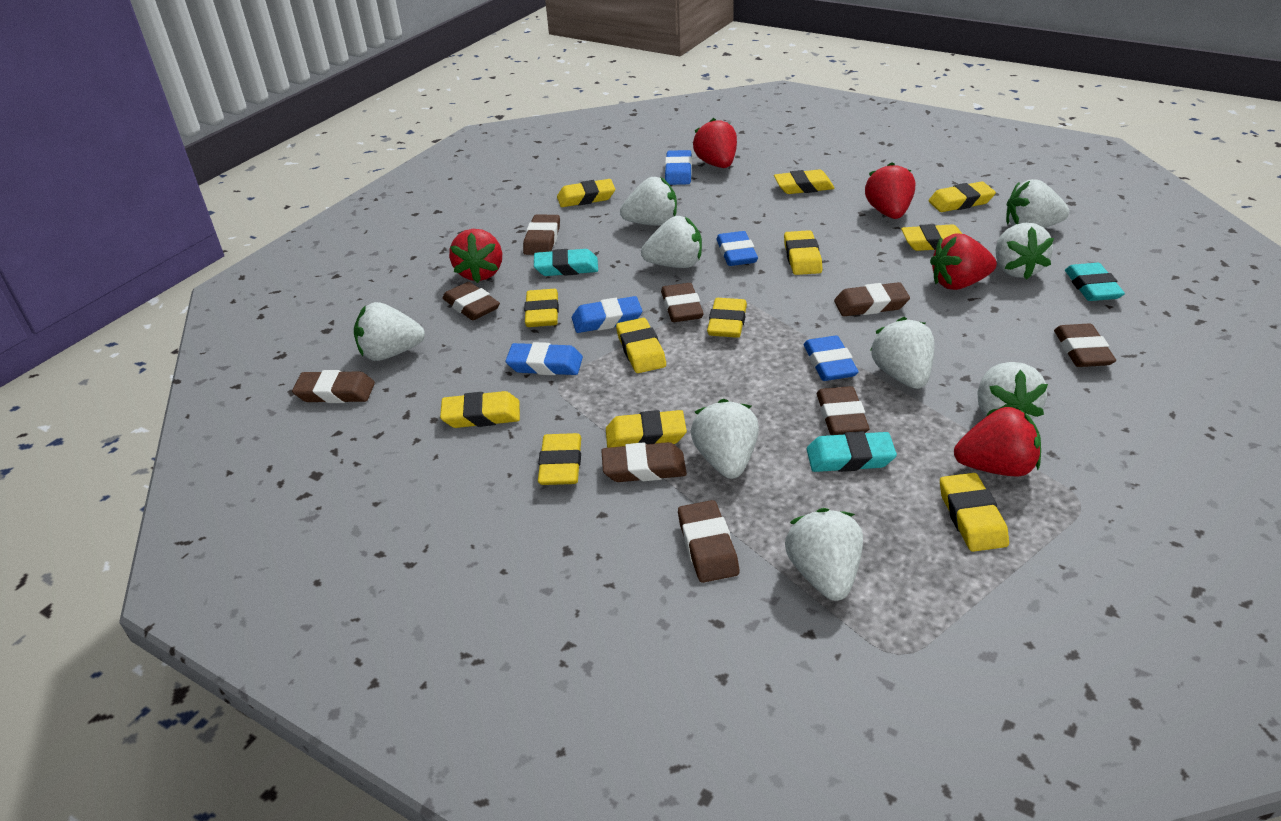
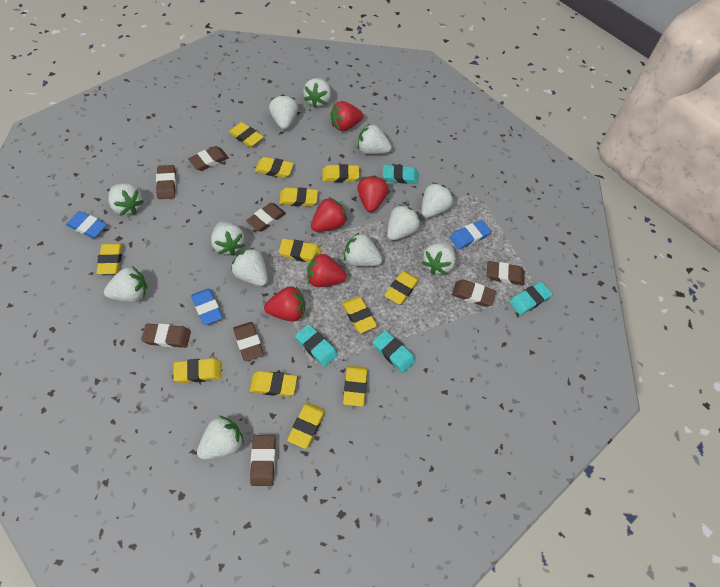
blue eraser: [505,342,583,375] [572,296,642,333] [665,150,692,185] [716,231,758,266] [804,336,859,381] = 5 -> [66,211,107,238] [191,289,223,325] [450,220,491,250] = 3
brown eraser: [292,370,375,403] [442,282,500,320] [523,215,560,255] [601,442,687,482] [661,283,704,322] [678,500,739,583] [817,386,869,435] [834,282,910,316] [1054,324,1116,367] = 9 -> [141,324,191,348] [156,165,176,199] [188,146,229,171] [233,322,264,361] [246,203,286,232] [250,435,276,486] [452,280,496,307] [487,261,525,285] = 8
turquoise eraser: [534,249,598,276] [807,431,897,472] [1065,263,1125,301] = 3 -> [295,324,338,367] [373,330,416,373] [383,165,418,184] [509,282,553,315] = 4
white strawberry: [354,302,425,361] [620,177,677,226] [641,216,702,268] [691,399,759,479] [785,508,863,601] [870,317,934,389] [977,362,1048,419] [996,223,1054,280] [1006,179,1069,228] = 9 -> [104,266,147,302] [108,183,144,216] [197,416,244,460] [211,221,245,256] [231,248,268,286] [269,94,298,130] [303,78,331,108] [344,232,382,266] [358,124,392,154] [387,204,420,241] [422,182,454,218] [422,242,456,275] = 12

